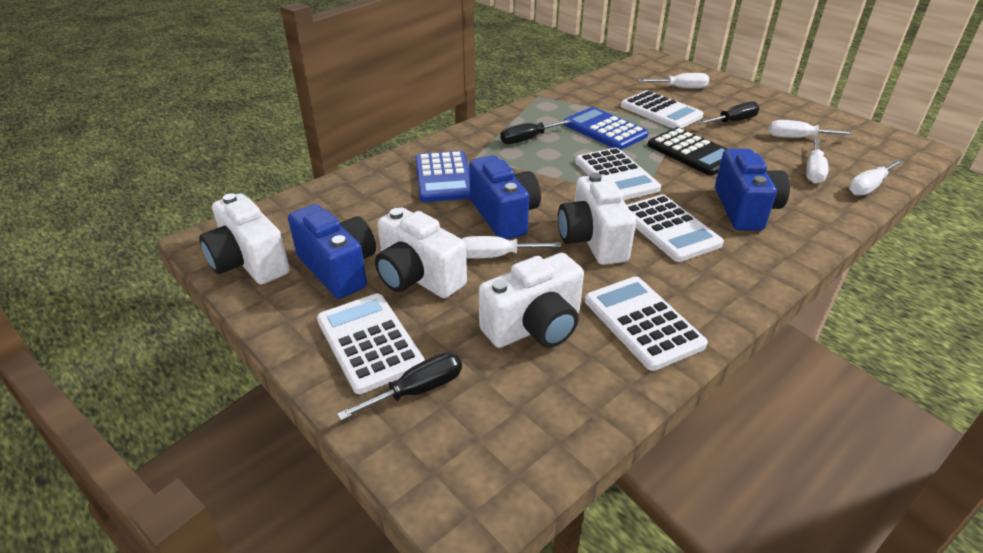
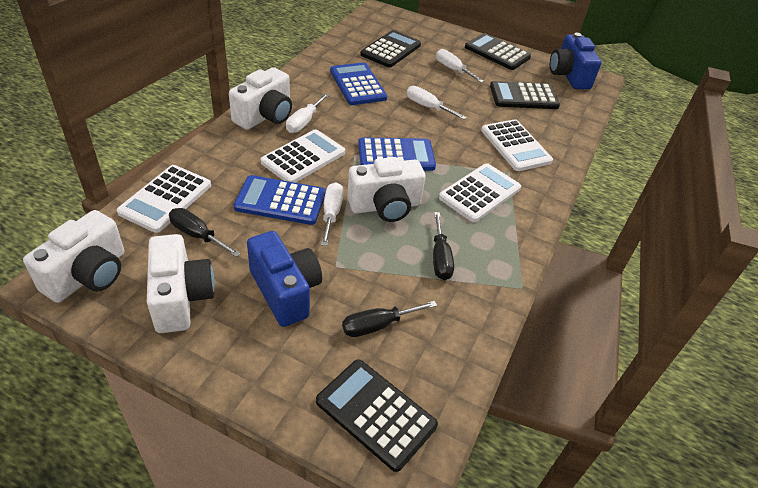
black calculator: [647,127,727,176] = 1 -> [316,359,438,472] [360,30,421,68] [465,33,531,70] [490,81,560,109] = 4
blue calculator: [415,151,470,202] [563,107,648,150] = 2 -> [234,175,326,225] [330,62,387,105] [358,138,436,171] = 3
blue camera: [288,204,376,299] [469,155,541,239] [715,149,790,231] = 3 -> [247,231,322,327] [550,32,602,89] = 2
white calculator: [317,293,425,394] [575,148,661,200] [585,276,708,371] [621,90,704,129] [627,195,724,262] = 5 -> [117,165,211,233] [261,129,345,183] [439,163,521,222] [481,119,553,171] = 4
white screwdriver: [462,236,562,259] [639,73,709,88] [769,120,854,138] [806,138,829,184] [849,160,903,196] = 5 -> [286,93,329,133] [321,182,344,246] [406,86,467,120] [436,49,484,83] = 4

